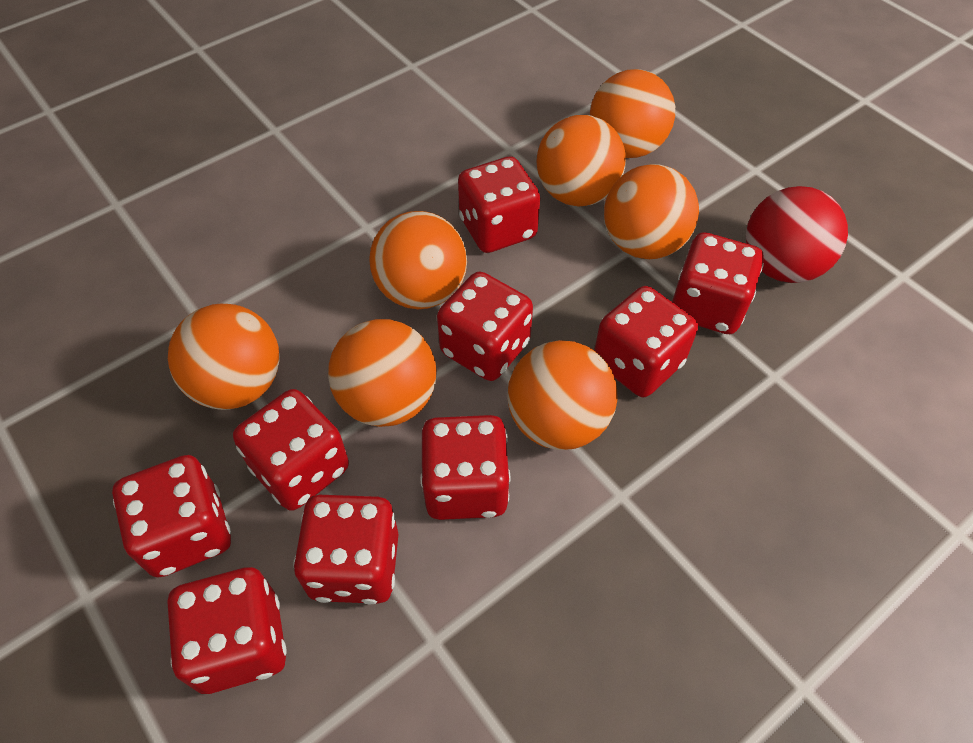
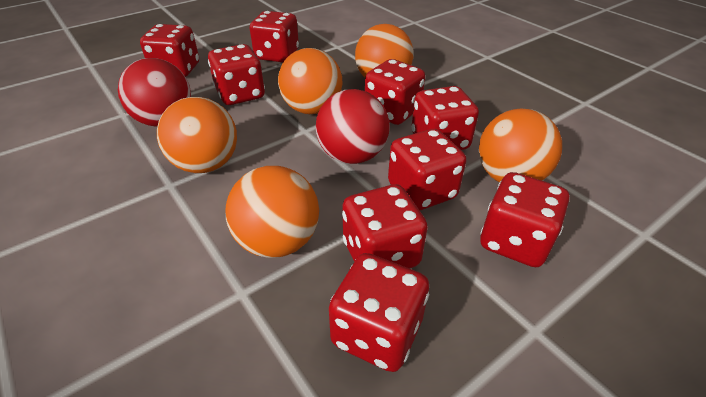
orange ball: [168,304,279,410] [328,319,437,427] [369,211,467,309] [507,340,618,450] [536,115,626,207] [590,69,675,158] [604,164,699,259] = 7 -> [157,97,237,173] [226,166,319,258] [278,48,342,114] [355,24,414,78] [479,109,562,183] = 5
red ball: [746,186,848,283] = 1 -> [118,58,191,127] [316,89,389,164] = 2

